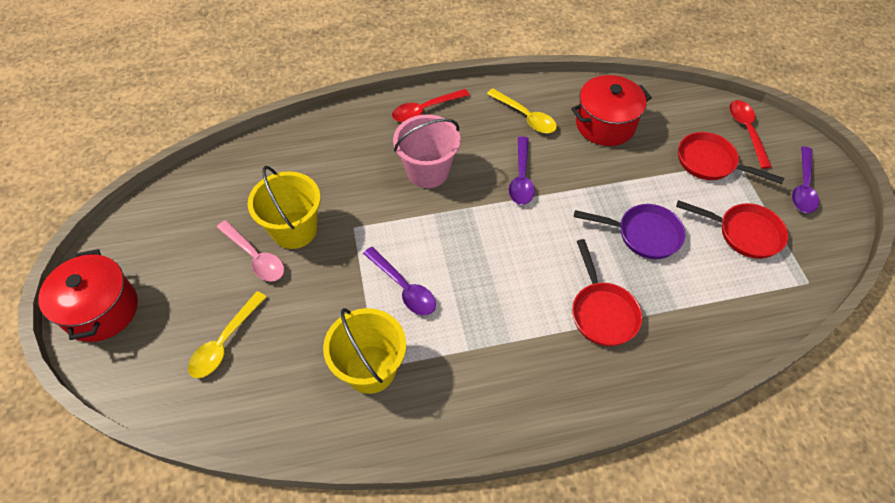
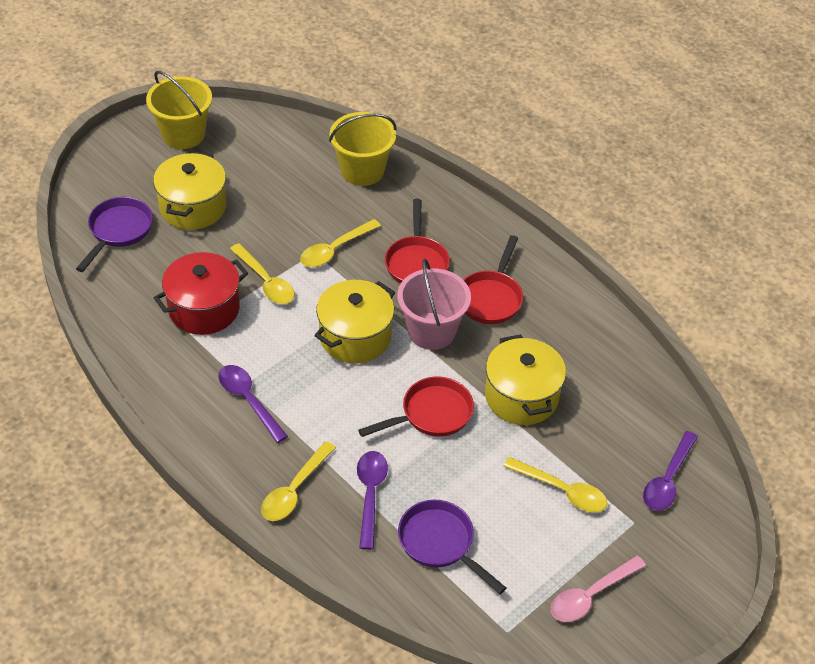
purple pan: [574,204,686,259] = 1 -> [76,197,153,272] [398,500,506,594] = 2
red pot: [38,249,138,342] [571,75,652,146] = 2 -> [154,252,248,335] = 1
red spoon: [392,89,470,122] [730,100,772,169] = 2 -> none = 0
yellow pot: none = 0 -> [153,151,226,230] [314,280,395,363] [485,334,566,425] = 3
yellow spoon: [188,291,267,378] [487,89,557,133] = 2 -> [230,243,294,304] [261,441,336,521] [300,219,381,267] [503,457,607,512] = 4

